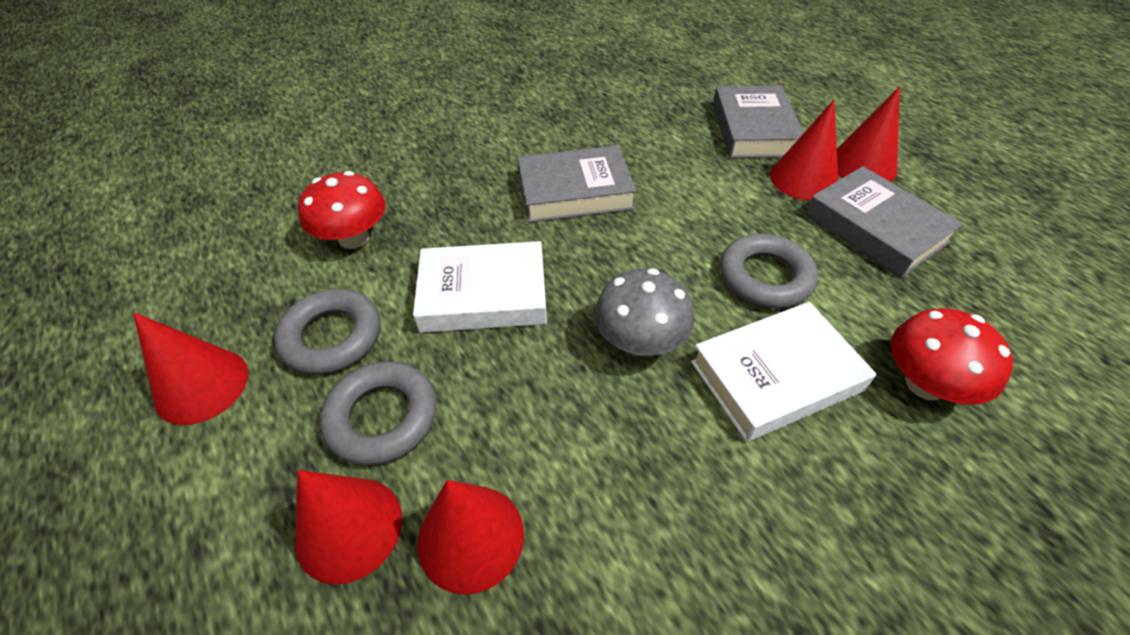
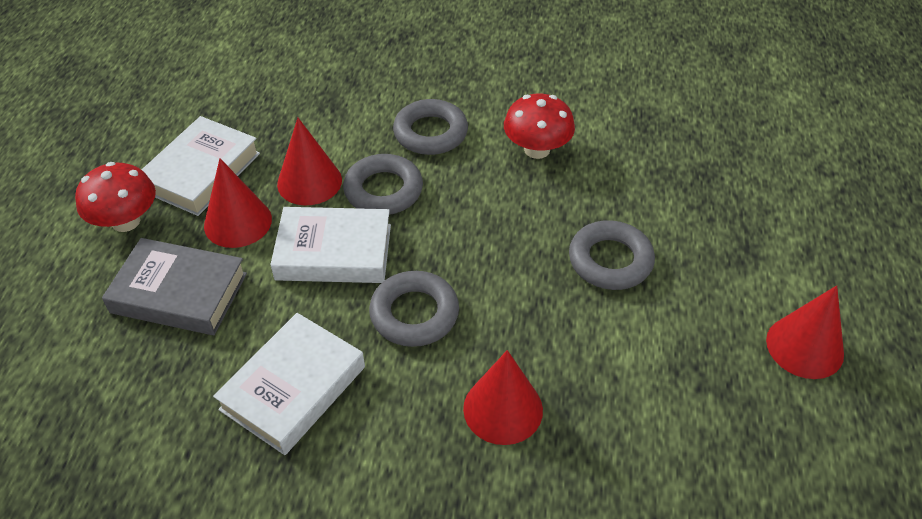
grey book: [517,145,637,223] [713,85,804,158] [806,166,963,278] = 3 -> [102,238,247,335] = 1
grey mushroom: [594,268,694,356] = 1 -> none = 0
grey ring: [274,289,380,375] [320,361,437,466] [720,234,818,309] = 3 -> [343,154,423,215] [369,271,459,347] [393,99,468,155] [569,220,655,290] = 4
red cone: [133,312,248,425] [295,470,402,584] [418,480,524,595] [770,100,838,201] [837,86,900,182] = 5 -> [204,158,272,248] [277,118,342,205] [463,350,543,445] [766,285,844,379] = 4
white book: [413,241,547,333] [691,302,876,442] = 2 -> [142,116,260,216] [213,313,365,455] [270,207,391,283] = 3

